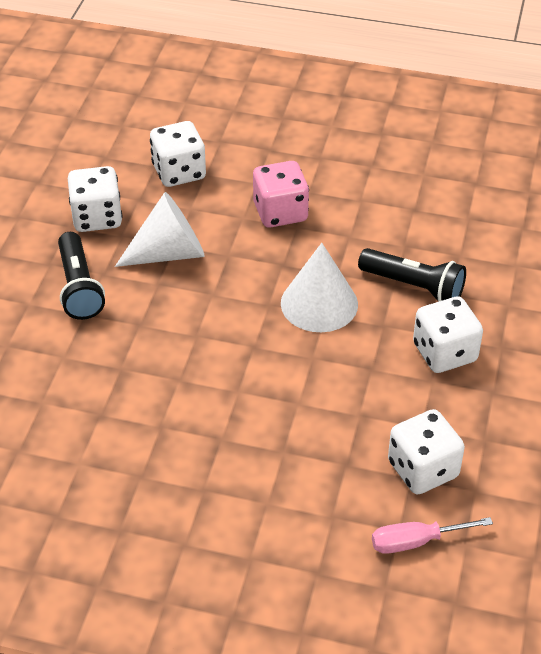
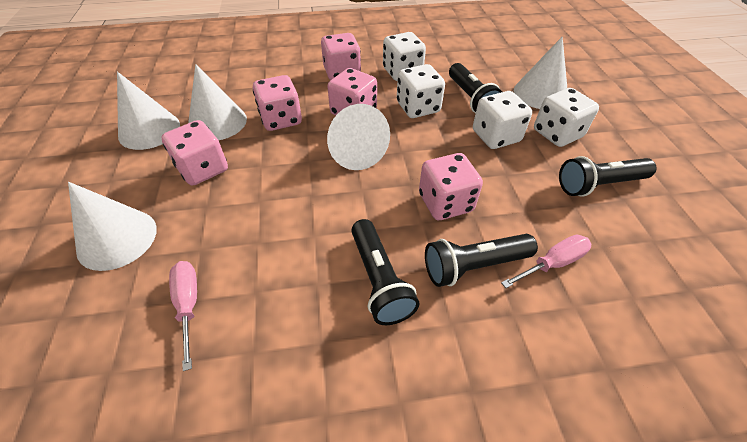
black flashlight: [58,232,105,320] [358,248,466,302] = 2 -> [351,219,420,325] [425,234,538,287] [449,63,502,113] [559,156,657,197] = 4
pink dice: [253,161,309,228] = 1 -> [162,120,228,186] [253,75,302,131] [321,33,361,80] [327,68,377,116] [419,153,483,220] = 5
pink screwdriver: [372,517,493,554] = 1 -> [169,261,197,371] [501,235,591,288] = 2
white cone: [115,192,205,267] [281,243,358,332] = 2 -> [68,182,157,271] [117,72,180,150] [188,64,247,140] [327,104,390,170] [514,36,567,109] = 5

